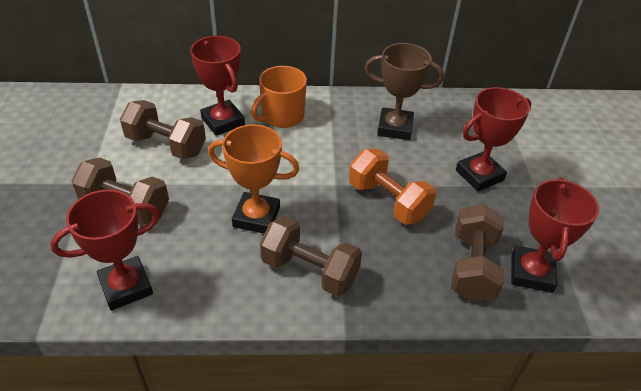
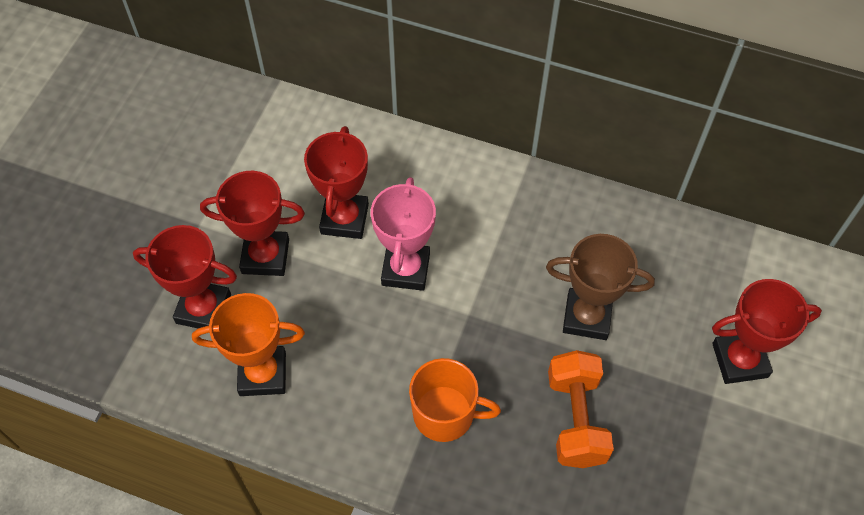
brown dumbbell: [72,157,169,225] [120,100,206,160] [260,216,362,297] [451,204,504,302] = 4 -> none = 0
pink trophy: none = 0 -> [370,177,436,291] = 1

